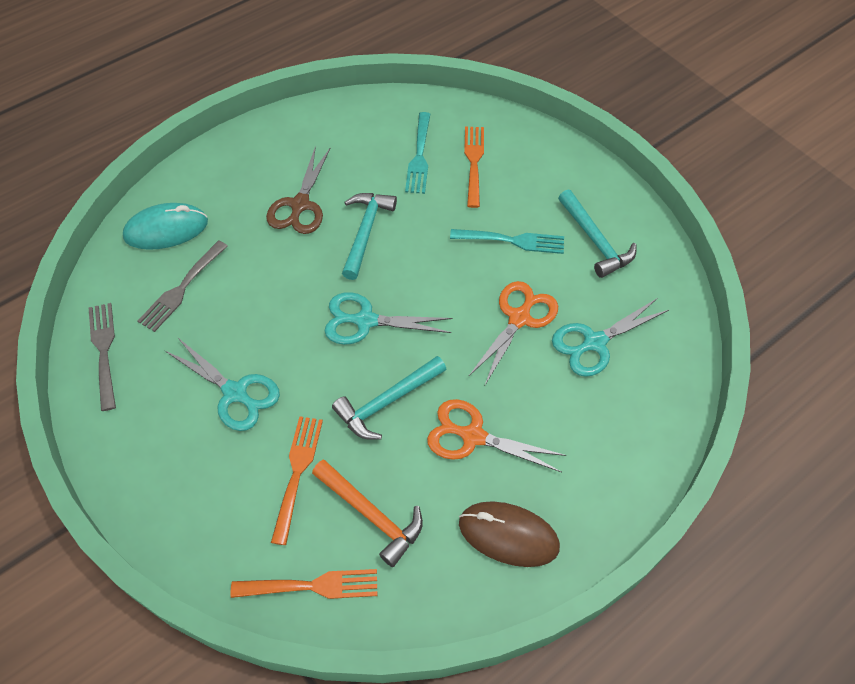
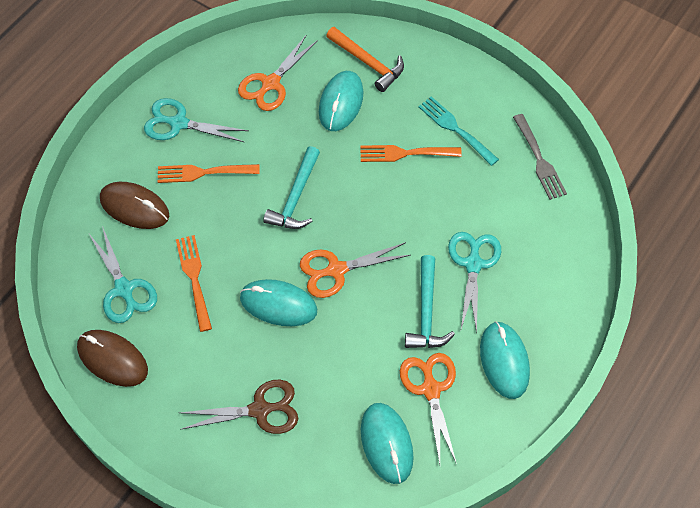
brown mouse: [459,501,560,567] = 1 -> [77,330,148,387] [100,182,169,229] = 2
grey fork: [89,303,116,411] [138,240,228,332] = 2 -> [513,114,567,200] = 1
orange scissors: [427,399,567,473] [469,281,558,385] = 2 -> [238,36,318,111] [300,242,410,298] [400,353,457,464] = 3
turquoise fork: [405,112,430,194] [450,229,564,254] = 2 -> [418,96,499,166] = 1
turquoise hammer: [332,356,446,440] [342,193,397,280] [558,190,636,278] = 3 -> [263,146,320,229] [405,255,455,348] = 2
turquoise mouse: [123,203,208,250] = 1 -> [240,279,317,326] [319,71,363,131] [361,403,414,484] [480,321,530,399] = 4

